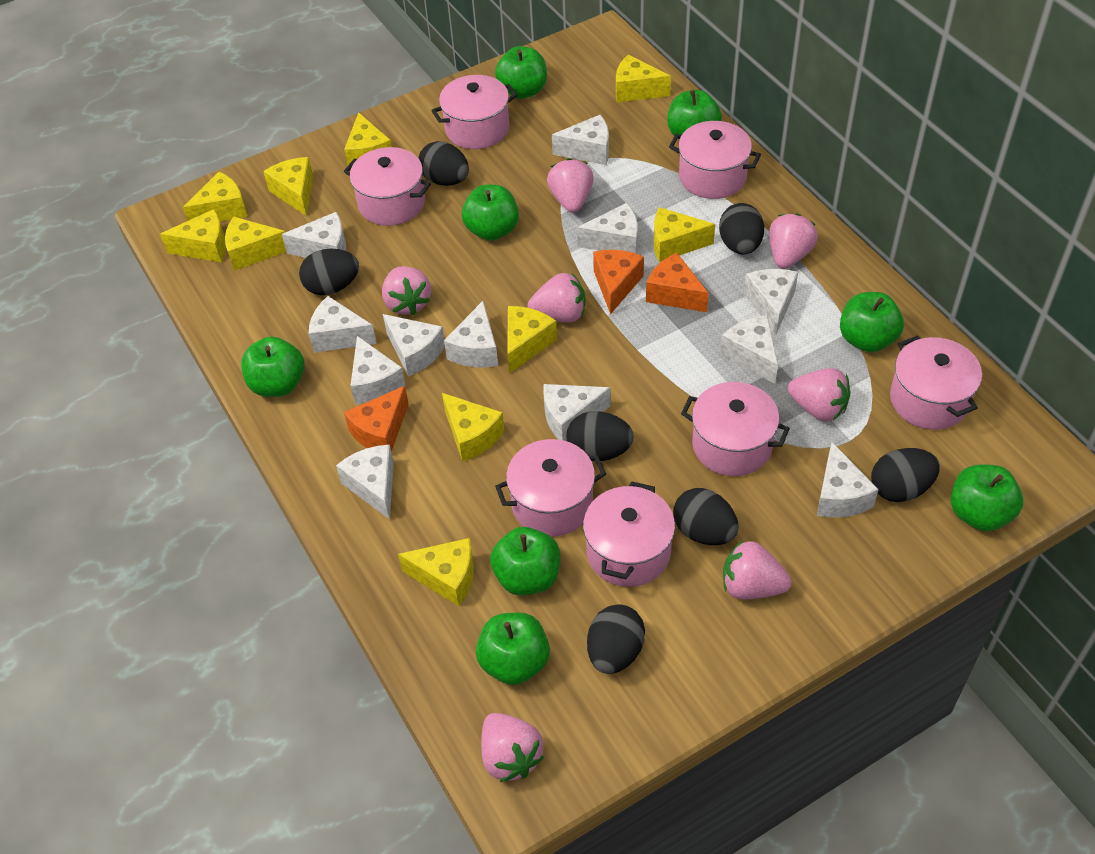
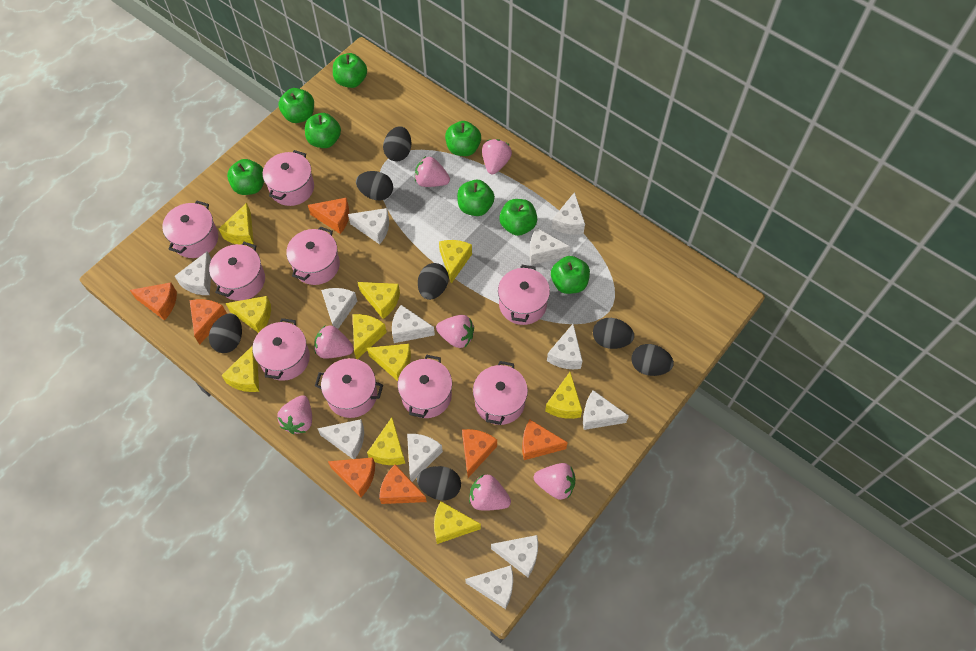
orange cheese: [344,386,409,452] [593,250,644,315] [646,253,709,312] = 3 -> [130,282,177,321] [190,299,227,344] [308,198,349,234] [328,457,375,497] [379,465,427,504] [462,429,497,478] [522,420,568,460] = 7
pink pot: [344,147,431,226] [431,75,517,149] [495,439,606,537] [583,481,675,587] [669,121,761,199] [681,382,790,476] [890,335,982,430] = 7 -> [162,201,218,258] [209,242,265,301] [253,318,310,381] [263,150,314,206] [286,226,340,285] [315,358,383,418] [398,355,452,418] [473,361,528,425] [498,265,550,325] = 9

